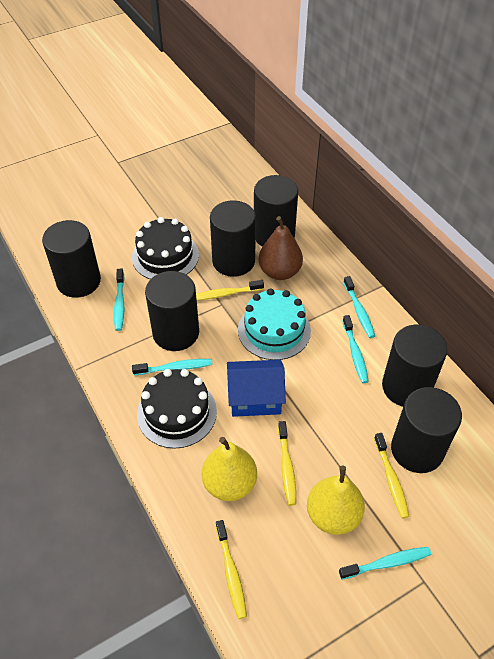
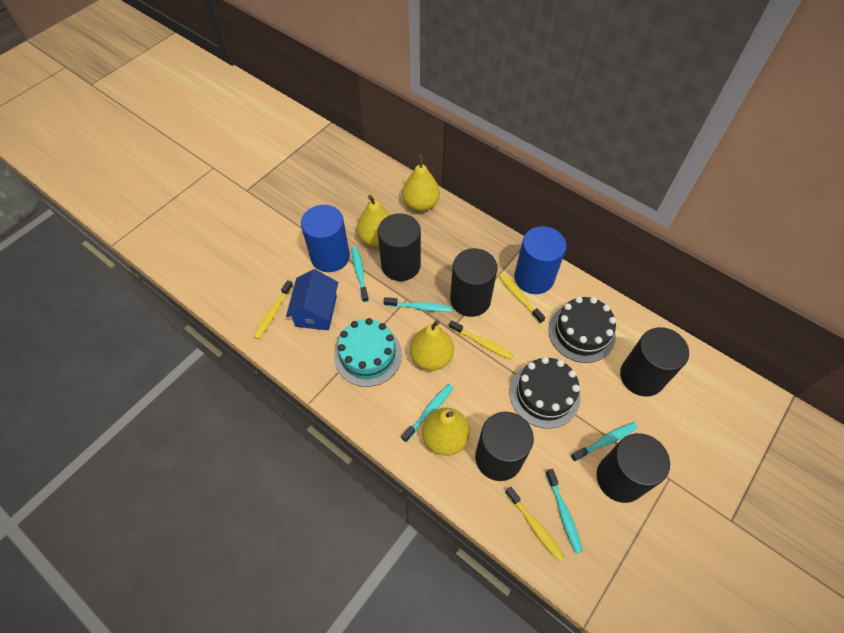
black cylinder: [42,220,101,298] [145,271,199,351] [210,200,256,277] [254,175,298,247] [382,325,448,407] [391,387,462,473] = 6 -> [378,213,421,281] [450,248,497,317] [475,412,534,481] [597,433,670,503] [620,327,689,397] = 5
blue cylinder: none = 0 -> [301,205,350,272] [514,226,566,294] = 2
brown pear: [259,216,303,280] = 1 -> none = 0
yellow pear: [202,437,257,501] [307,466,365,535] = 2 -> [357,195,390,247] [402,155,440,211] [410,320,454,371] [422,408,470,456] = 4

